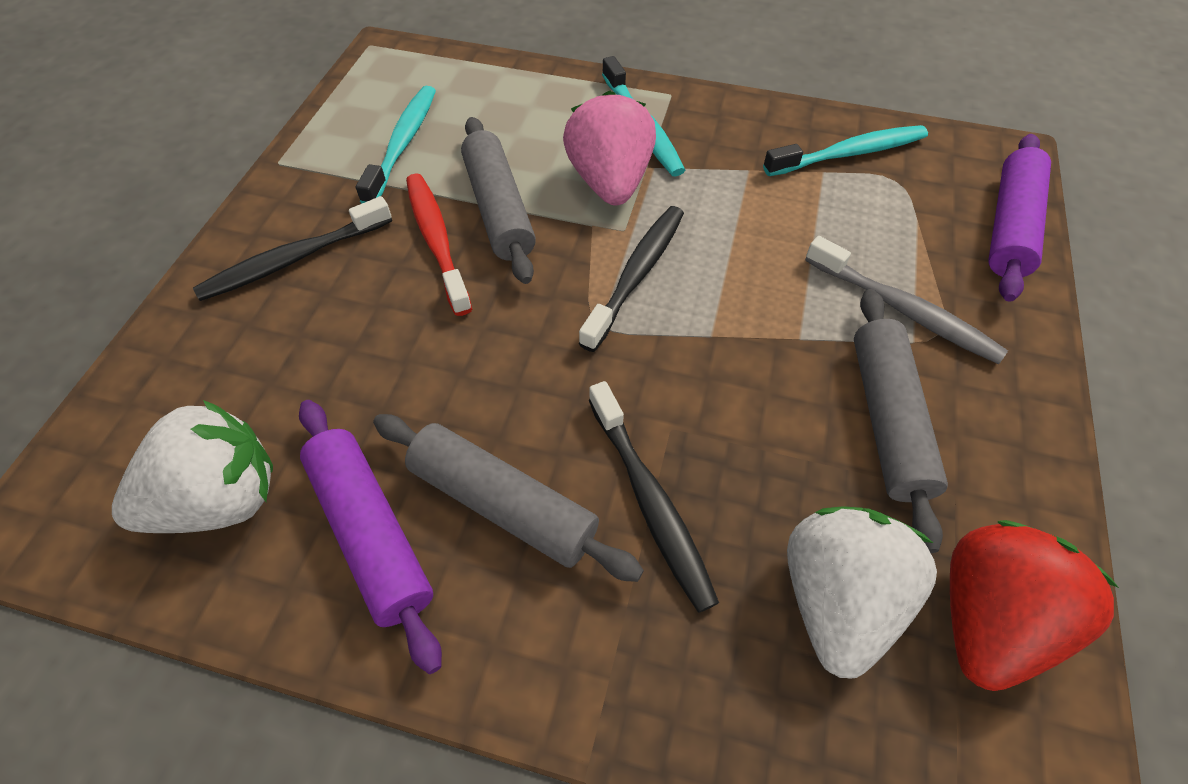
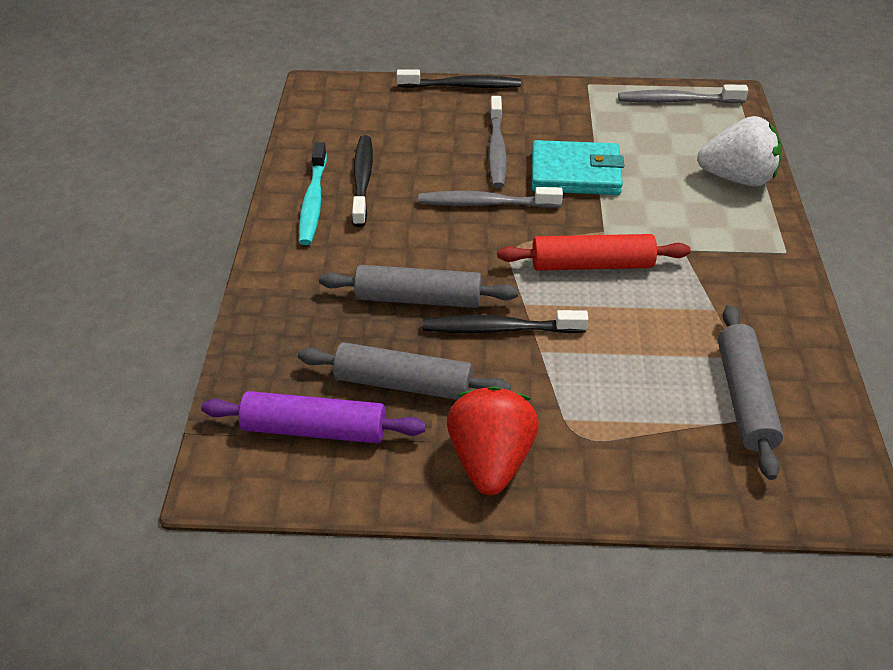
grey toothbrush: [805,236,1008,364] = 1 -> [418,187,563,208] [488,96,507,188] [618,85,748,103] = 3
pink strawberry: [563,90,656,205] = 1 -> none = 0
purple rolling pin: [299,400,442,674] [988,134,1051,302] = 2 -> [201,391,426,443] = 1
red rolling pin: none = 0 -> [497,234,691,271] = 1
red toothbrush: [406,173,472,316] = 1 -> none = 0
turquoise toothbrush: [356,86,436,203] [602,56,685,176] [763,125,928,176] = 3 -> [299,142,327,245] = 1
turquoise wallet: none = 0 -> [532,140,624,195] = 1
white strawberry: [112,400,273,533] [787,506,937,679] = 2 -> [697,116,782,186] = 1

